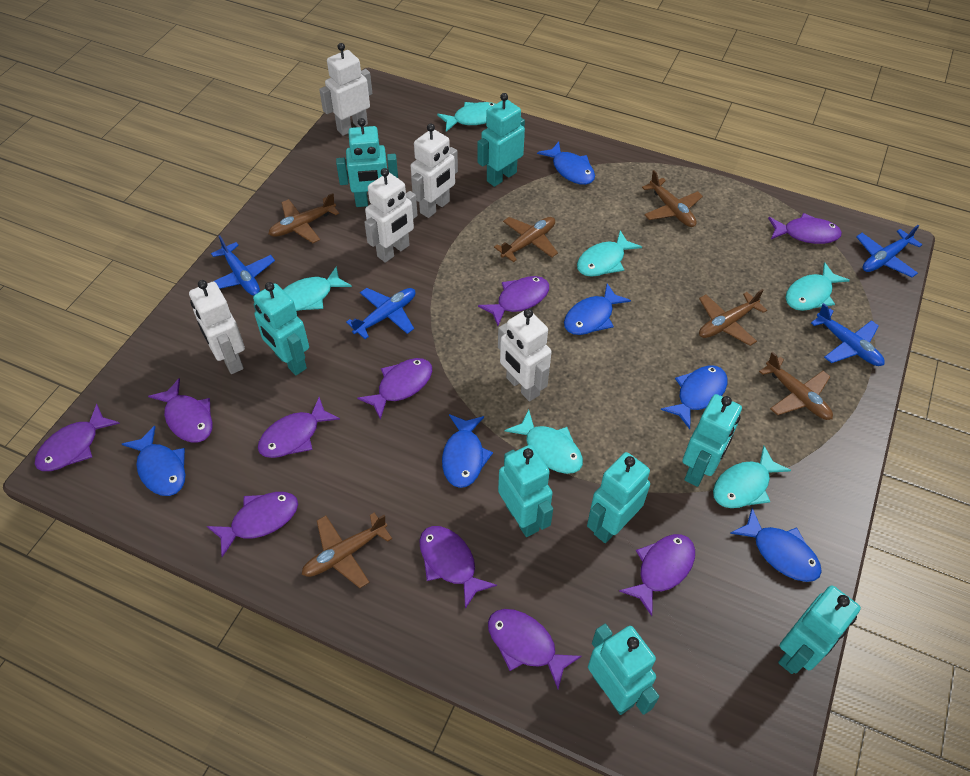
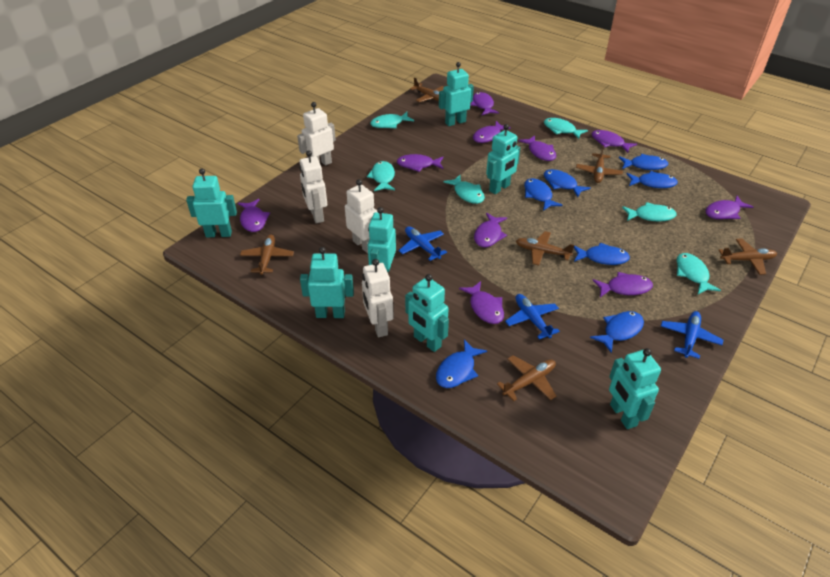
blue fish: [122,425,186,496] [442,414,493,488] [537,141,595,185] [564,283,631,335] [661,365,728,429] [730,508,822,582] = 6 -> [436,339,487,388] [524,178,562,211] [544,169,591,197] [574,243,630,265] [590,311,644,353] [619,154,668,170] [627,171,678,188] = 7
blue plane: [211,235,275,296] [346,288,415,339] [811,303,885,366] [856,225,922,277] = 4 -> [398,226,447,261] [505,294,560,339] [661,311,723,359] = 3
turquoise robot: [253,282,309,375] [336,118,398,207] [477,93,525,187] [498,445,553,537] [587,452,650,543] [588,624,659,715] [682,394,742,487] [778,585,861,674] = 8 -> [186,169,237,237] [300,247,354,318] [368,207,396,272] [405,274,449,352] [439,62,474,126] [486,124,520,194] [609,348,661,429] = 7
white robot: [189,280,245,374] [319,43,373,136] [364,168,417,263] [411,123,458,218] [498,309,552,402] = 5 -> [297,102,336,166] [299,151,327,223] [345,179,377,253] [362,259,394,337] = 4

